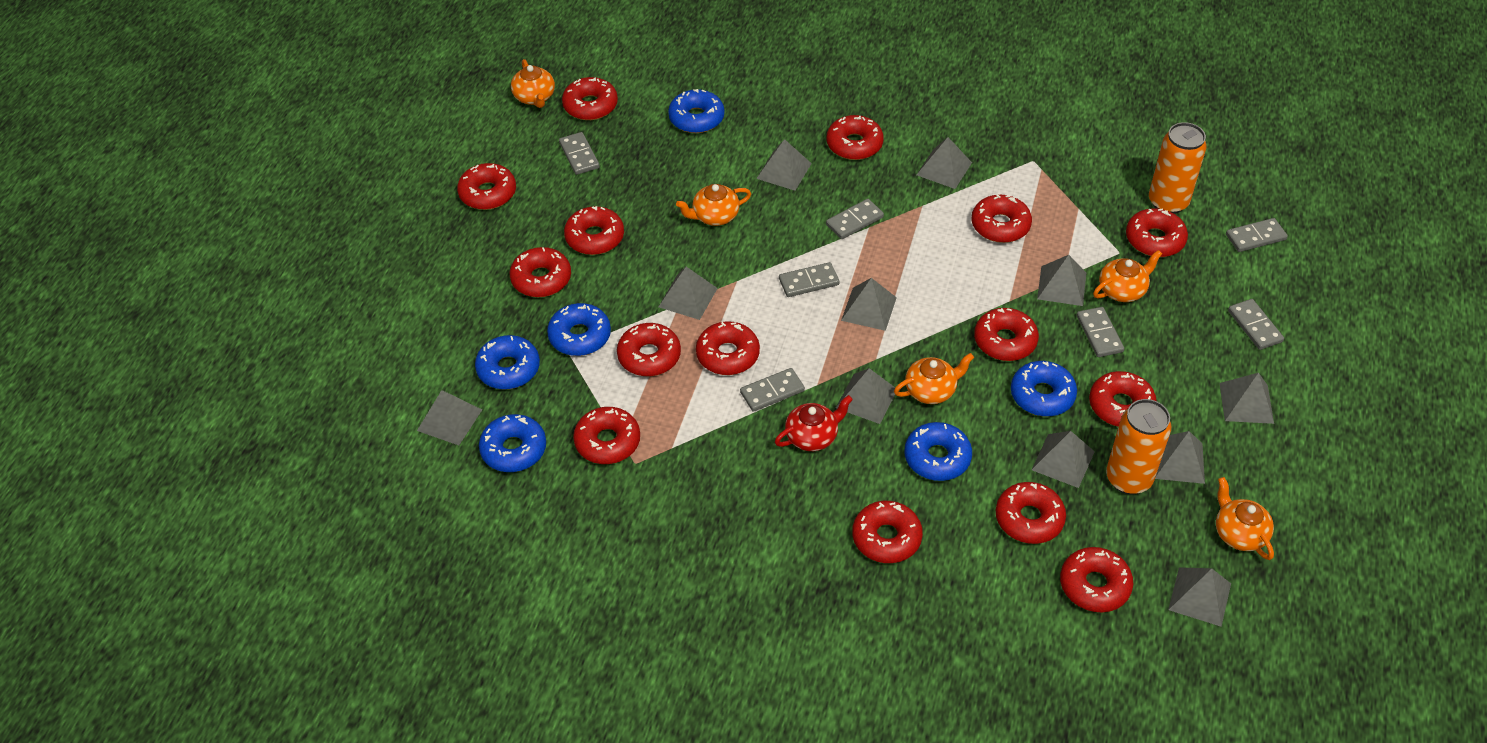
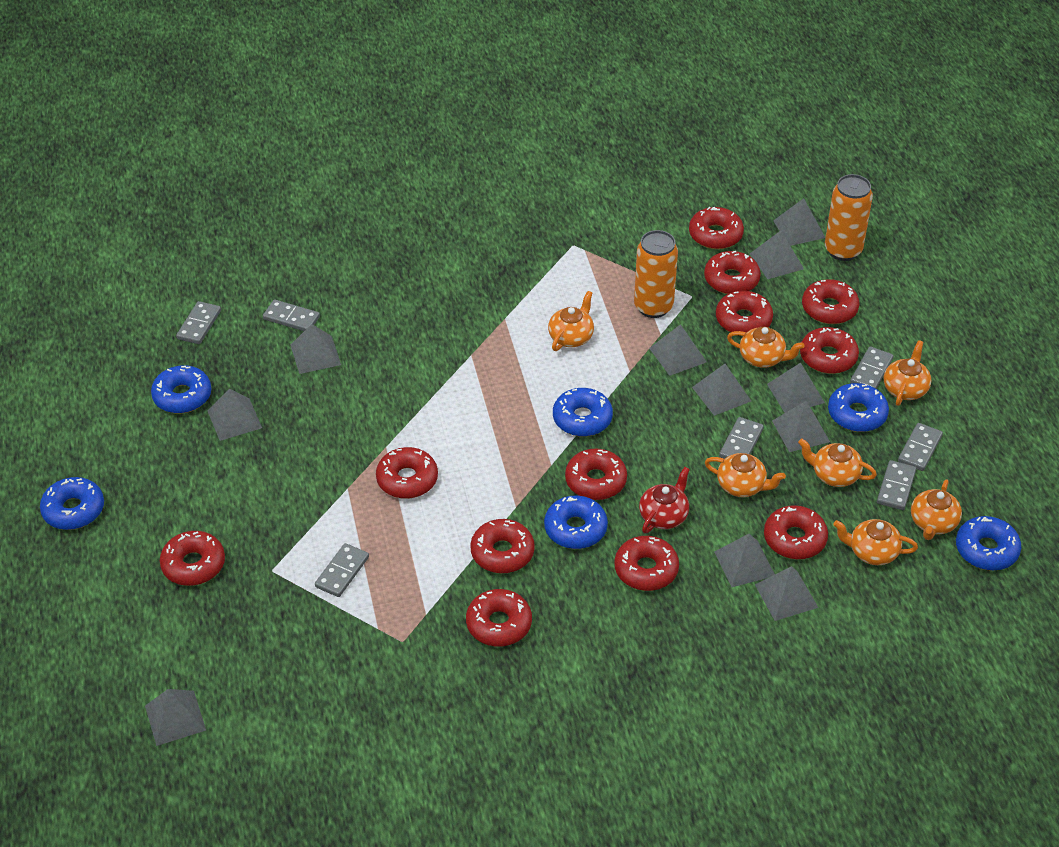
orange teapot: [511,59,555,108] [676,184,751,226] [894,353,974,404] [1093,250,1162,302] [1216,477,1274,560] = 5 -> [548,291,594,351] [705,453,786,497] [727,327,804,368] [798,439,877,487] [833,519,918,565] [884,340,931,406] [911,479,962,540] = 7
red donut: [457,163,516,210] [510,247,571,297] [562,77,618,120] [564,206,624,255] [573,407,640,464] [617,323,681,376] [696,321,760,375] [826,115,884,160] [852,501,923,563] [972,194,1032,243] [974,308,1039,361] [996,482,1066,544] [1060,547,1133,612] [1089,371,1157,427] [1126,209,1188,257] = 15 -> [160,531,225,586] [376,447,438,499] [466,589,532,647] [470,519,535,573] [565,449,627,500] [614,536,679,591] [689,207,744,249] [704,251,761,294] [716,291,773,332] [764,505,828,559] [800,327,859,374] [802,279,860,324] = 12

